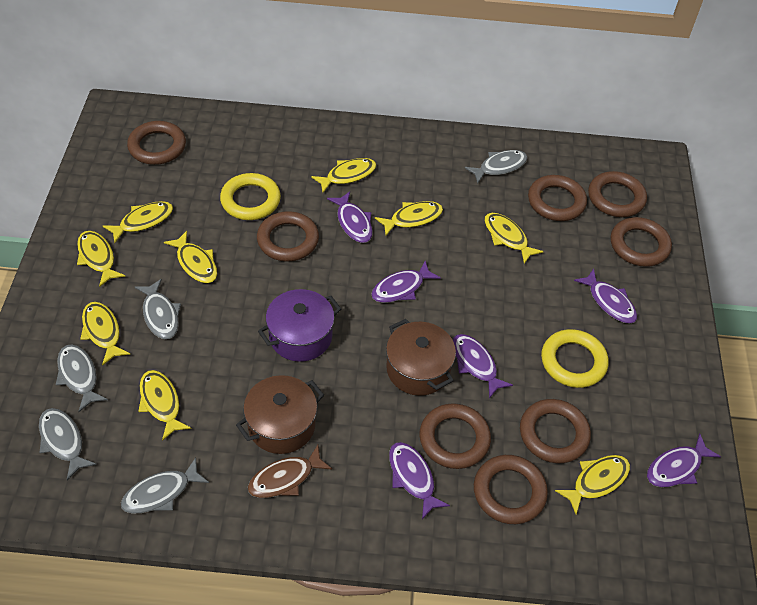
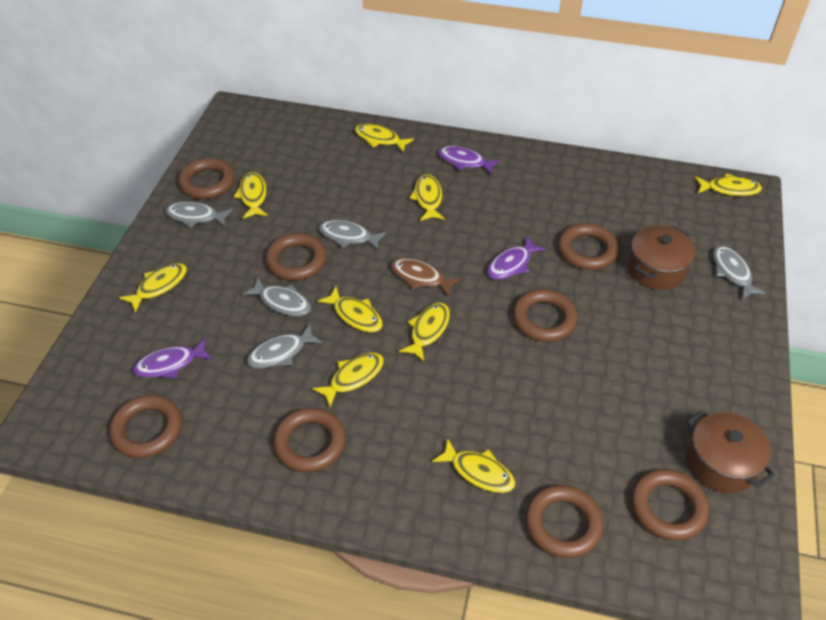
purple fish: [327,191,373,243] [371,261,441,303] [389,442,450,519] [453,334,513,399] [574,269,637,324] [647,434,721,487] = 6 -> [133,338,213,378] [438,146,500,175] [487,236,546,279] = 3
purple pot: [258,289,341,362] = 1 -> none = 0
yellow ring: [220,173,281,220] [541,329,609,388] = 2 -> none = 0

